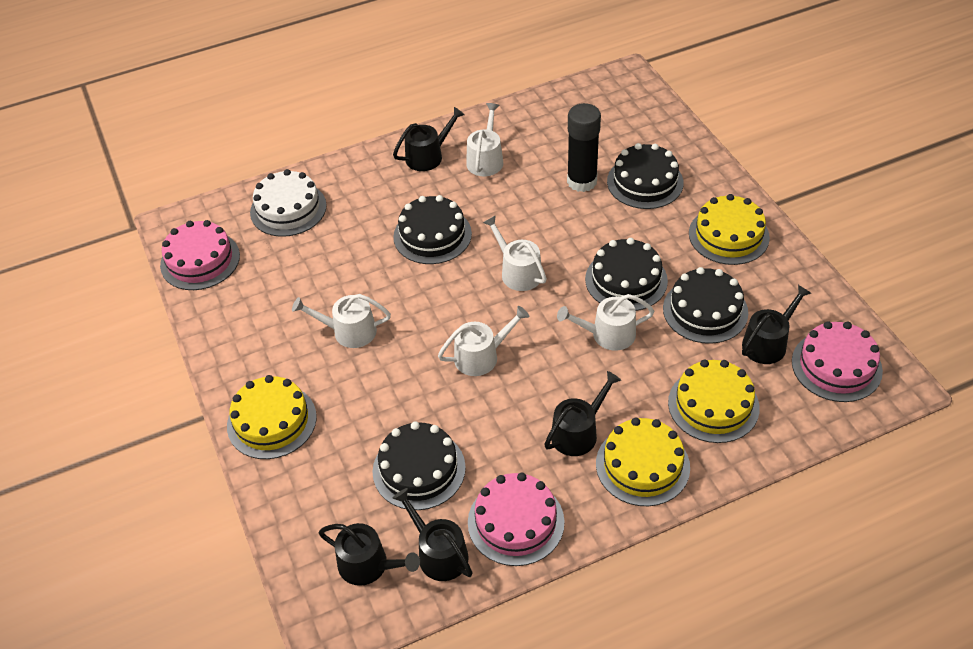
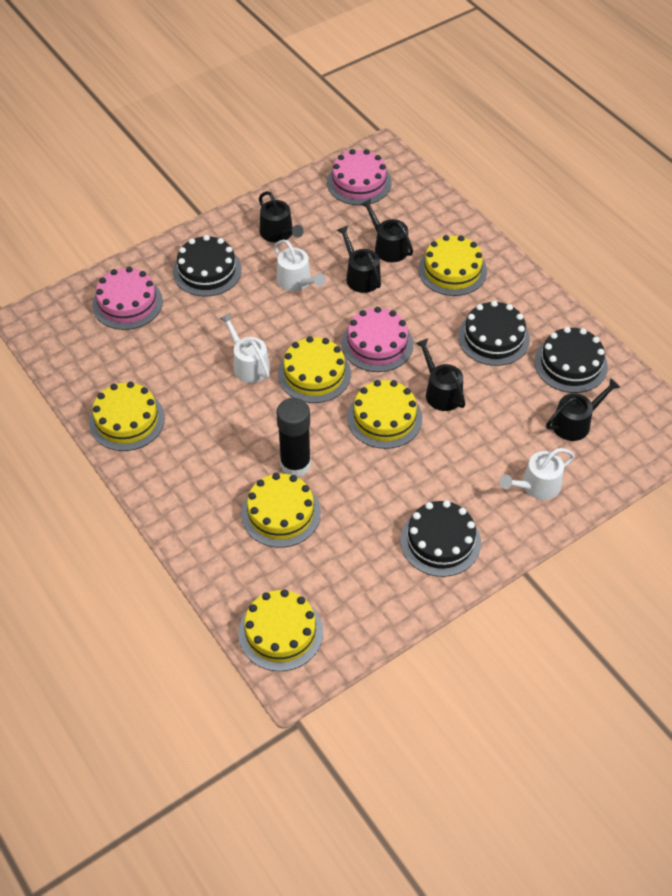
black cake: [372,421,466,510] [393,195,472,264] [585,238,668,311] [607,143,684,209] [663,267,748,344] = 5 -> [173,235,242,297] [400,500,481,577] [458,301,530,366] [534,327,608,393] = 4
white cake: [250,169,327,237] = 1 -> none = 0
white watering can: [292,294,391,348] [438,306,529,376] [466,103,503,176] [483,215,547,291] [557,294,654,351] = 5 -> [219,313,270,383] [274,239,325,291] [500,448,575,500] = 3
yellow cake: [227,375,317,459] [596,417,690,506] [668,359,760,443] [689,194,770,265] = 4 -> [89,382,165,451] [238,589,323,671] [241,473,321,548] [278,336,351,403] [347,380,422,449] [418,235,487,296] = 6

